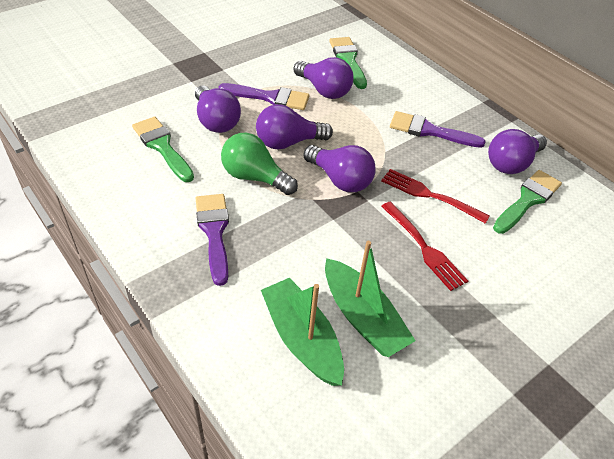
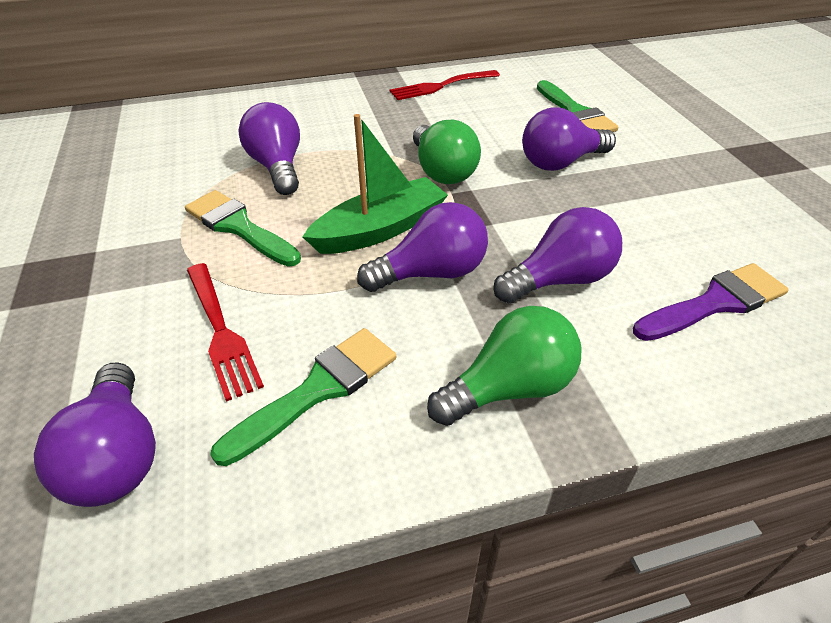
green boat: [261,278,344,386] [325,241,416,357] = 2 -> [302,114,448,254] = 1
green light bulb: [221,132,298,195] = 1 -> [413,119,481,184] [427,306,581,426] = 2
purple brush: [195,194,229,286] [219,83,309,110] [390,111,486,148] = 3 -> [633,263,789,341] = 1

